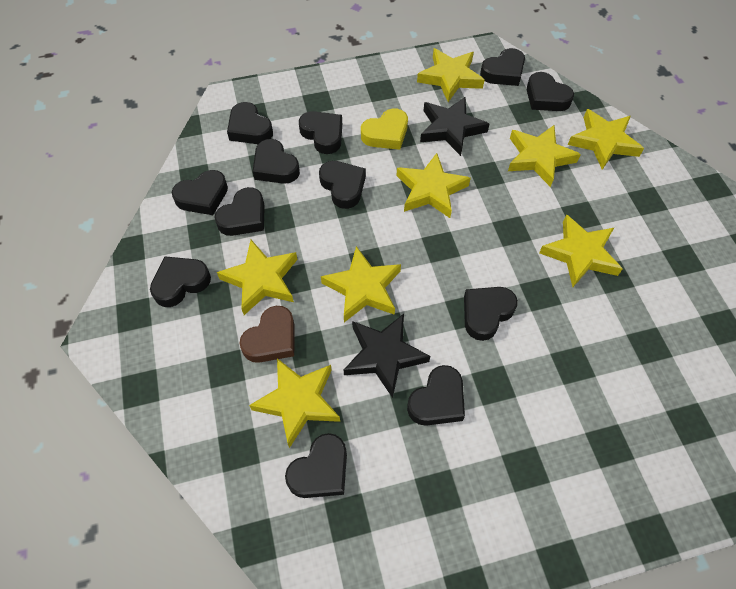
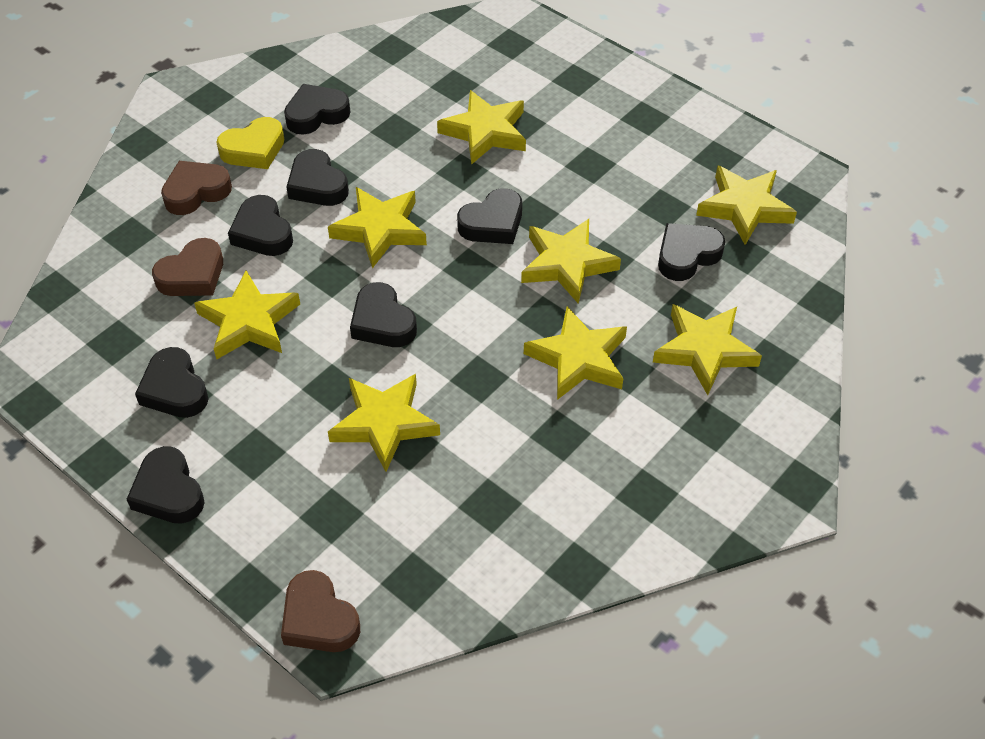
black heart: [150,256,211,307] [172,170,228,215] [214,187,265,236] [227,102,273,144] [252,139,300,184] [285,433,347,498] [299,111,342,154] [319,161,366,209] [407,365,465,426] [464,287,518,341] [480,48,525,86] [527,72,574,111] = 12 -> [126,446,205,524] [135,347,208,418] [228,195,293,256] [284,84,350,135] [286,149,349,206] [350,282,417,347] [457,188,522,244] [658,223,725,281] = 8
black star: [344,314,430,398] [420,97,489,156] = 2 -> none = 0
brown heart: [239,306,295,363] = 1 -> [152,238,223,296] [161,161,232,215] [281,570,360,652] = 3

